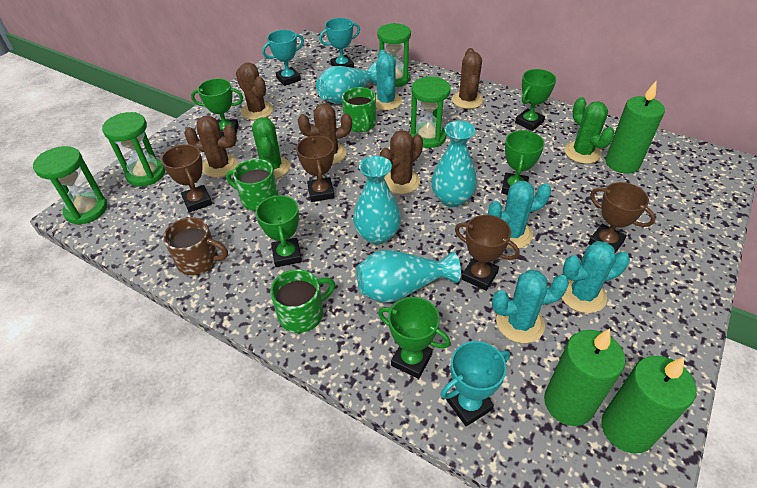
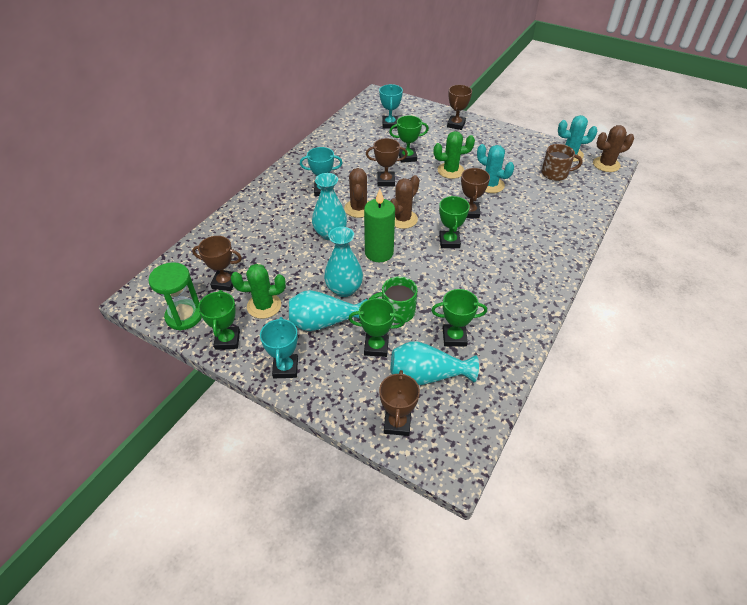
brown cactus: [184,116,238,178] [236,62,273,120] [298,103,352,164] [380,130,423,194] [452,48,484,109] = 5 -> [344,168,369,218] [390,175,419,229] [593,125,634,172] = 3
brown trophy: [161,144,212,212] [296,136,335,202] [455,215,520,291] [588,182,655,253] = 4 -> [192,236,242,291] [366,138,408,187] [379,370,420,436] [447,85,472,130] [461,168,490,219] = 5
green candle: [544,329,625,426] [601,356,696,454] [606,81,665,174] = 3 -> [364,189,395,262] = 1
green hourglass: [33,146,107,225] [102,112,165,187] [377,23,411,87] [410,77,451,148] = 4 -> [148,262,202,331] = 1
green mug: [226,159,278,211] [270,269,335,333] [342,87,376,132] = 3 -> [369,277,417,323] = 1
turquoise cactus: [376,50,402,110] [488,181,551,249] [492,270,569,343] [562,241,630,313] = 4 -> [477,144,514,193] [558,115,597,162] = 2

